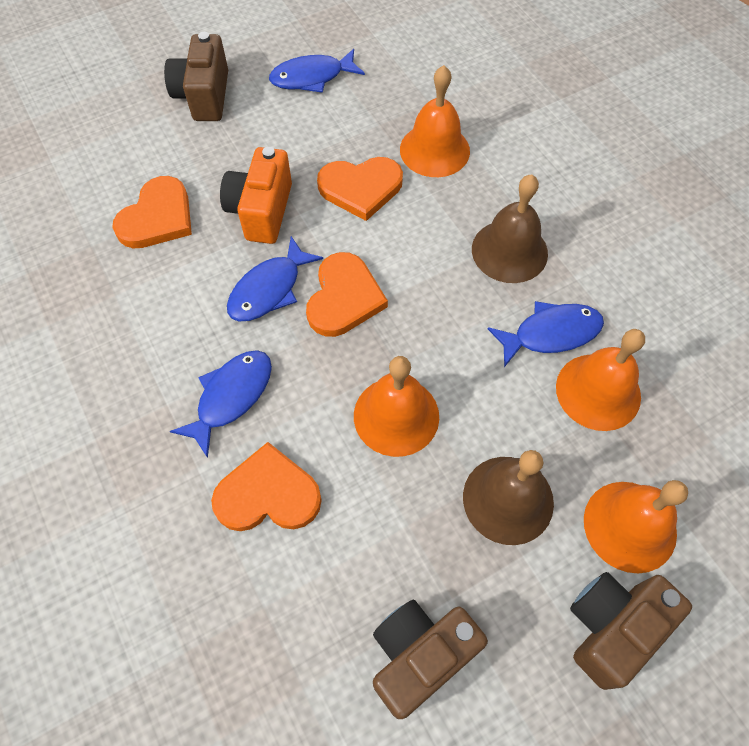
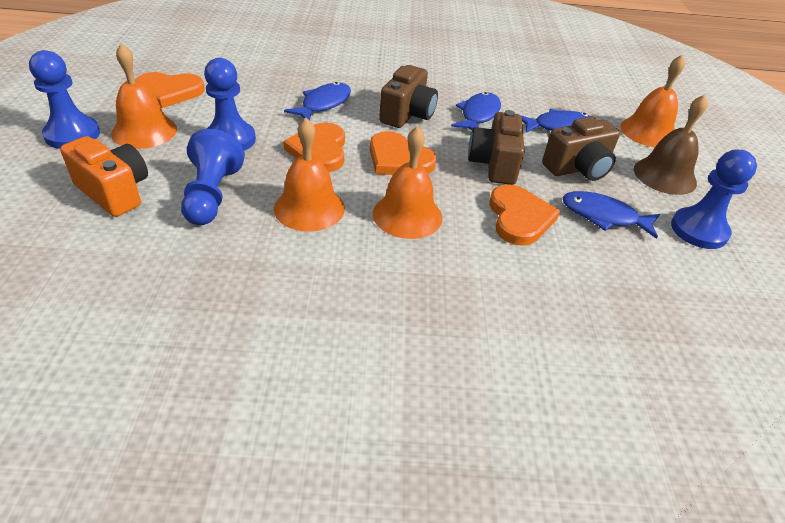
blue pawn: none = 0 -> [29,50,100,149] [181,129,245,225] [204,58,256,151] [671,150,757,249] = 4
brown bell: [463,450,554,545] [472,174,548,283] = 2 -> [634,94,708,195] = 1

